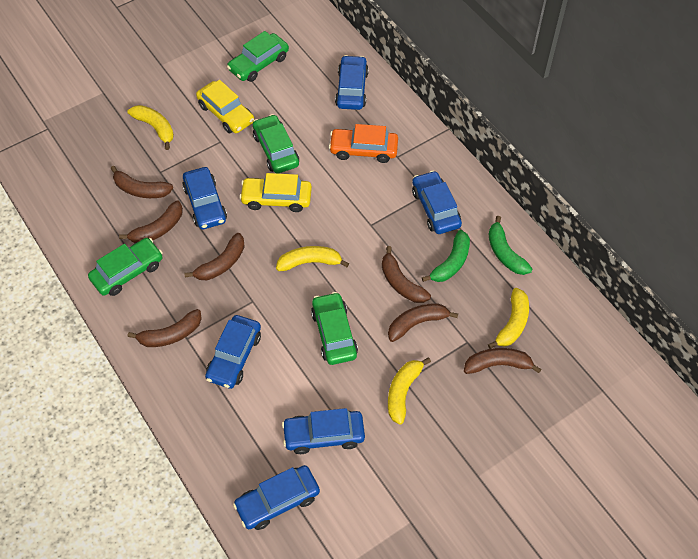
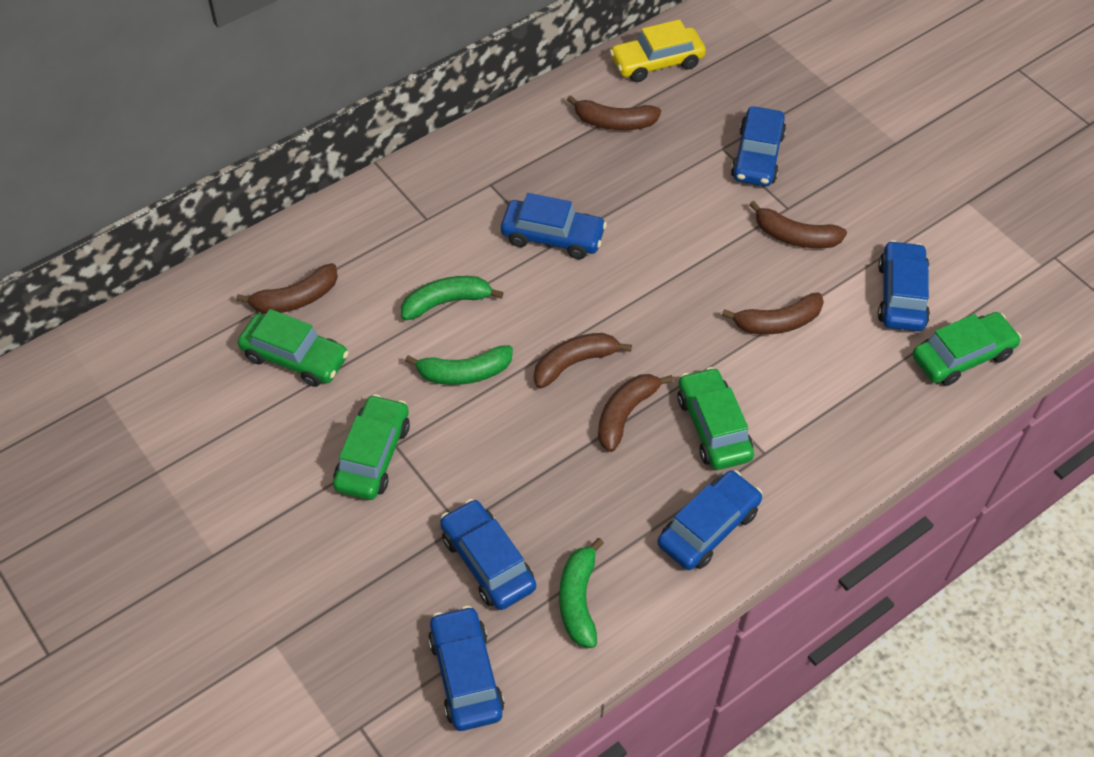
brown banana: [110,166,173,198] [119,201,183,243] [128,309,202,347] [184,233,244,280] [382,246,431,303] [388,303,458,342] [464,348,541,374] = 7 -> [236,263,338,314] [534,333,632,389] [567,95,661,130] [598,374,673,452] [722,293,824,334] [749,201,847,248] = 6
green banana: [422,230,470,282] [488,216,532,275] = 2 -> [401,276,504,320] [405,345,513,385] [559,538,604,648] = 3
orange car: [329,124,398,163] = 1 -> none = 0
yellow banana: [128,105,174,150] [276,246,349,271] [388,358,431,425] [488,288,529,349] = 4 -> none = 0
yellow car: [196,80,254,134] [239,173,312,212] = 2 -> [610,19,706,82] = 1

